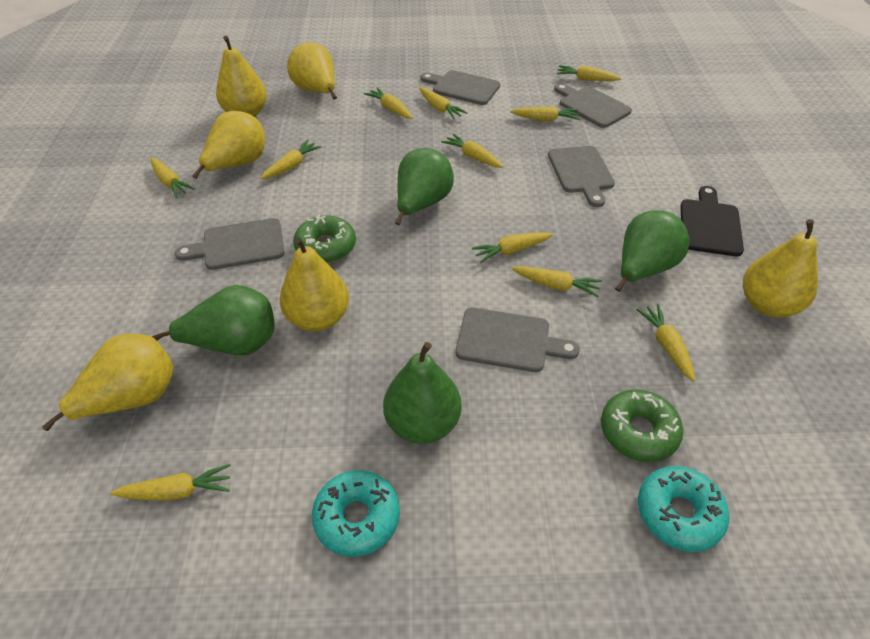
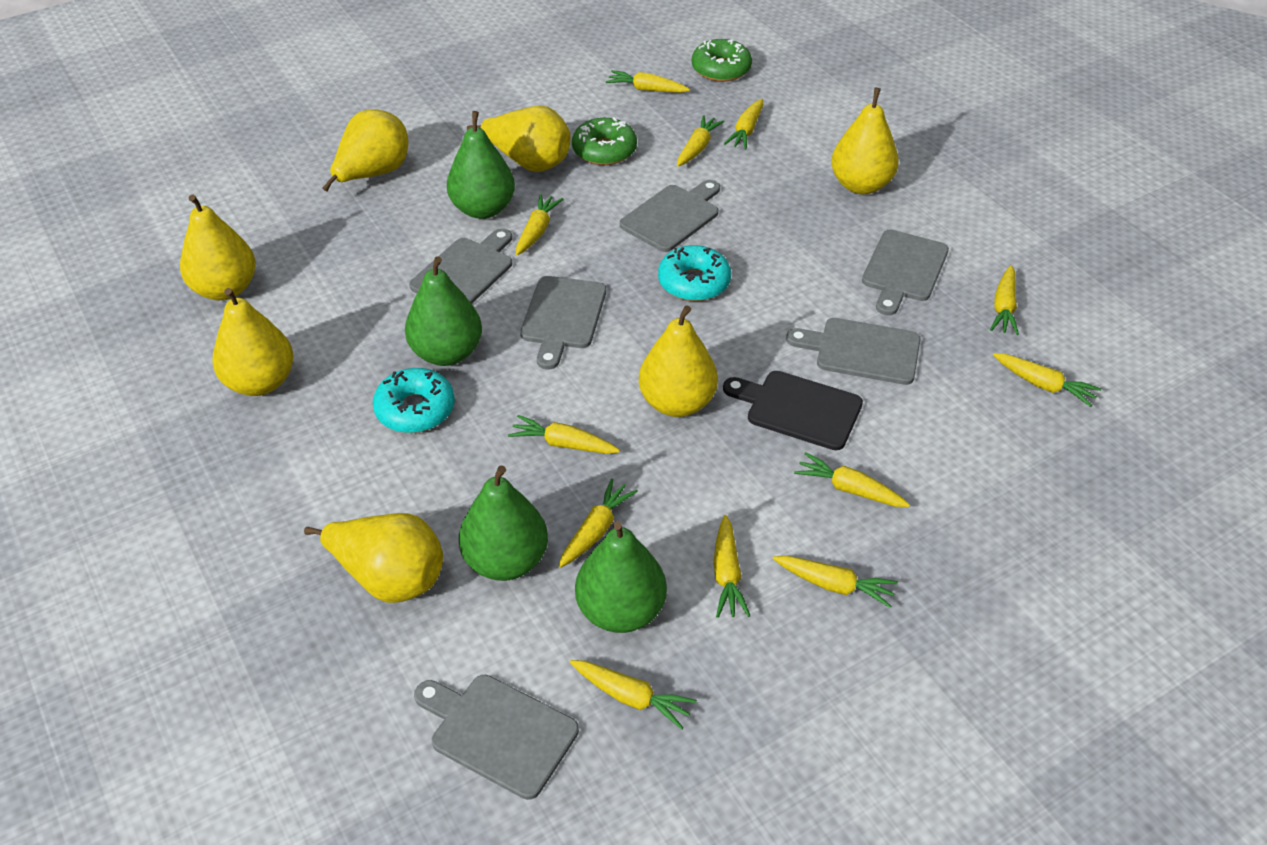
grey cutting board: [175,218,285,270] [421,70,500,105] [456,307,580,372] [548,146,615,207] [554,83,632,128] = 5 -> [409,228,512,304] [414,675,579,800] [520,276,606,369] [620,180,720,252] [786,318,921,385] [862,229,949,315] = 6
yellow carrot: [110,464,231,500] [151,157,195,198] [260,140,321,179] [364,87,413,119] [419,87,468,119] [441,133,503,168] [472,232,553,263] [510,106,580,121] [512,266,602,297] [557,65,621,81] [636,304,695,381] = 11 -> [508,415,620,454] [516,194,563,255] [559,478,638,568] [570,660,697,730] [606,70,690,93] [677,115,725,166] [713,515,750,618] [724,99,763,149] [773,556,898,608] [794,452,910,507] [990,265,1019,335] [993,353,1101,407] = 12
yellow pear: [42,334,173,431] [192,111,265,179] [216,36,267,117] [280,237,349,331] [287,42,337,100] [743,219,818,318] = 6 -> [180,195,256,300] [212,288,294,396] [304,513,443,603] [322,109,408,192] [467,105,570,172] [639,305,718,417] [831,88,899,194] = 7

